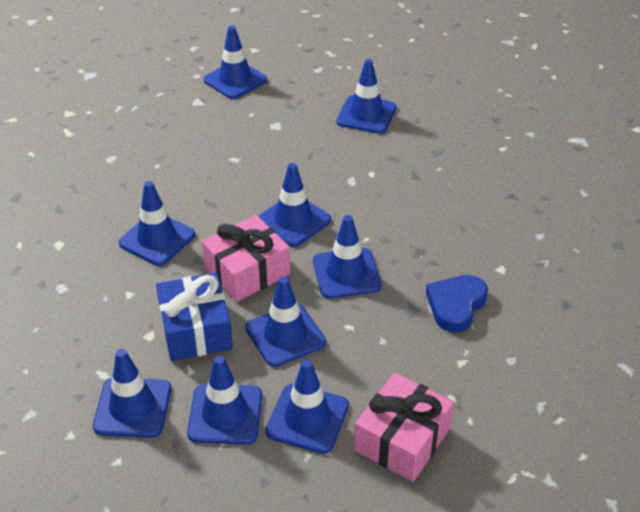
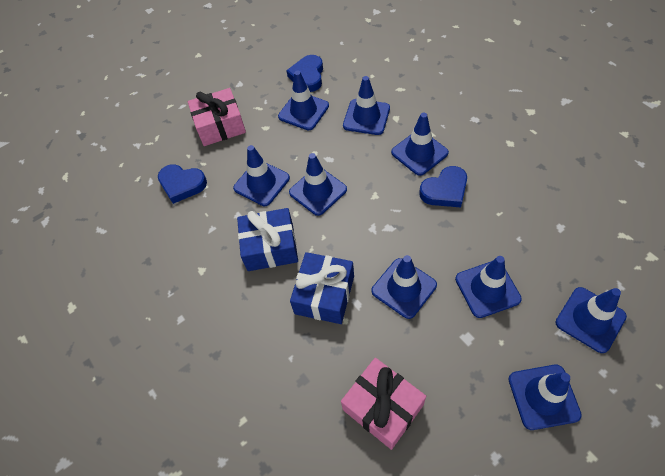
blue gift: [156,273,233,361] = 1 -> [237,208,298,271] [290,252,354,324] = 2
blue heart: [426,275,488,333] = 1 -> [158,164,207,204] [286,55,323,92] [419,166,467,207] = 3

